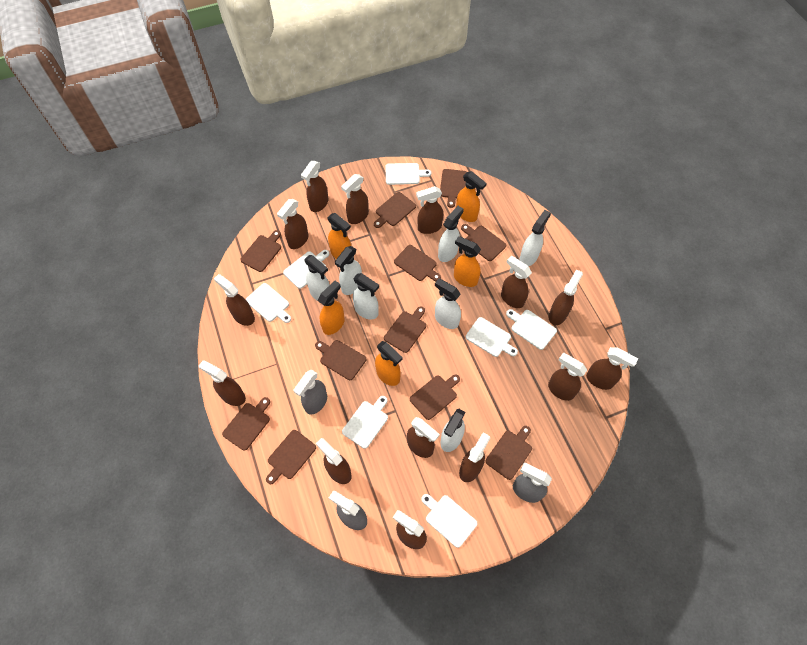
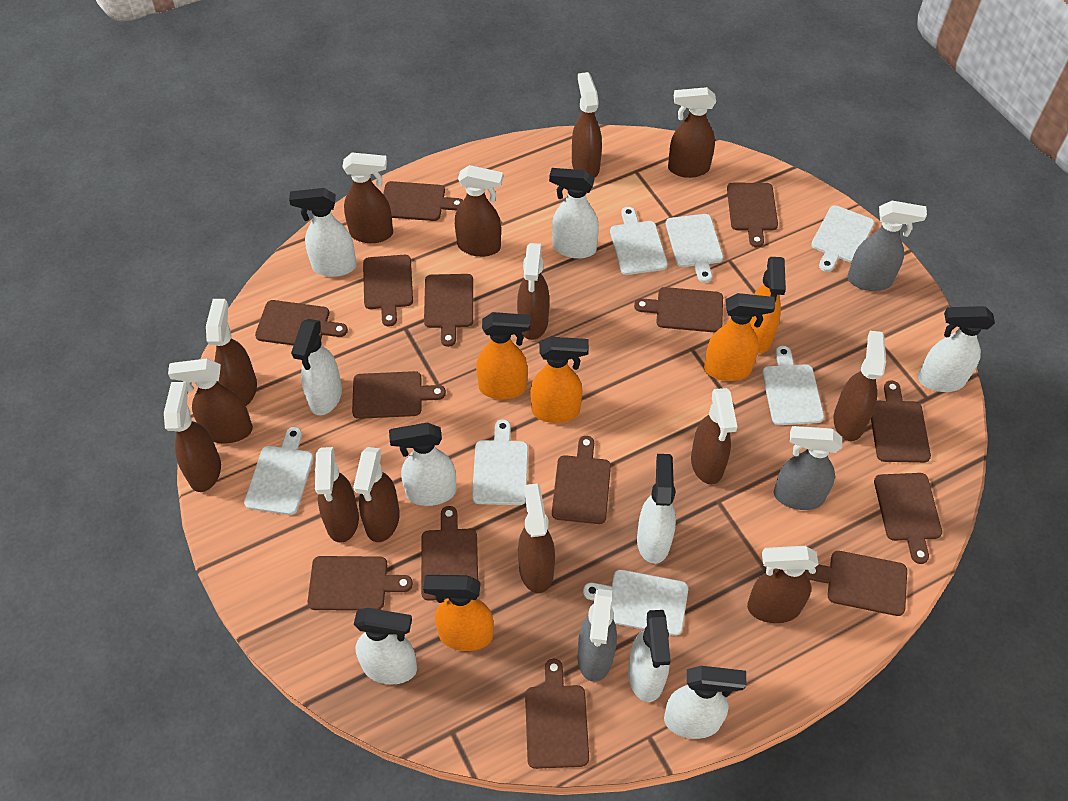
brown cutting board: [222,397,270,451] [240,230,281,272] [266,430,316,484] [315,340,366,380] [374,192,416,228] [384,306,426,353] [394,245,441,281] [410,374,460,420] [440,169,467,208] [461,224,506,261] [485,426,532,480] = 11 -> [255,300,348,346] [308,556,413,611] [352,371,446,419] [363,255,413,327] [383,181,463,221] [421,506,478,601] [424,274,473,347] [525,659,589,769] [552,436,611,524] [634,287,723,333] [727,183,778,248] [804,551,907,616] [871,380,931,463] [874,473,942,564] = 14
white spray bottle: [304,255,330,301] [335,246,362,295] [353,273,379,320] [435,278,461,329] [438,206,464,262] [441,409,465,452] [520,210,551,266] = 7 -> [289,188,357,277] [291,319,342,415] [354,608,417,684] [389,422,457,506] [549,168,599,259] [628,610,671,702] [637,454,676,564] [664,666,746,739] [918,306,995,392] = 9

